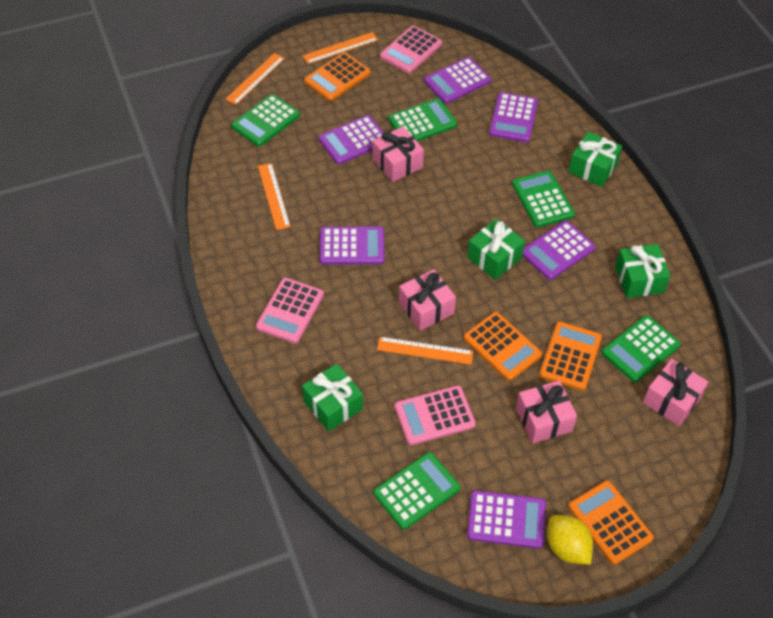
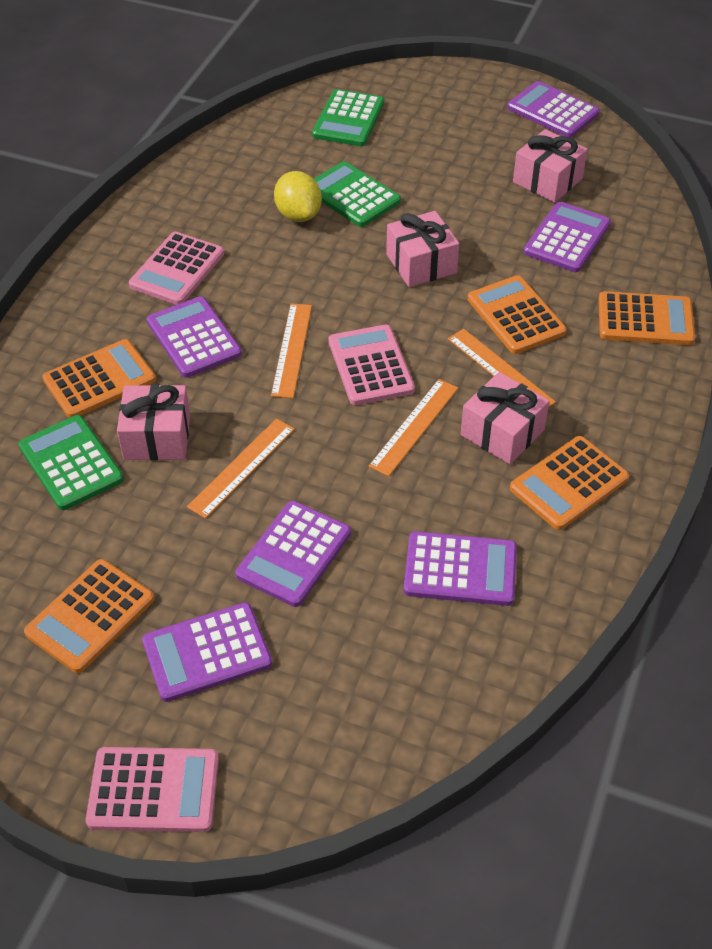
green calculator: [231,94,300,146] [374,452,460,529] [388,98,457,141] [512,171,575,227] [602,315,680,382] = 5 -> [18,415,124,510] [312,89,384,146] [314,161,401,227] = 3
green gift: [302,364,363,431] [467,219,525,280] [568,131,622,187] [615,244,670,298] = 4 -> none = 0
orange calculator: [304,52,370,101] [464,312,542,381] [539,322,602,390] [568,481,654,565] = 4 -> [24,559,155,673] [42,339,156,418] [467,275,567,354] [510,436,629,530] [598,291,695,345] = 5

